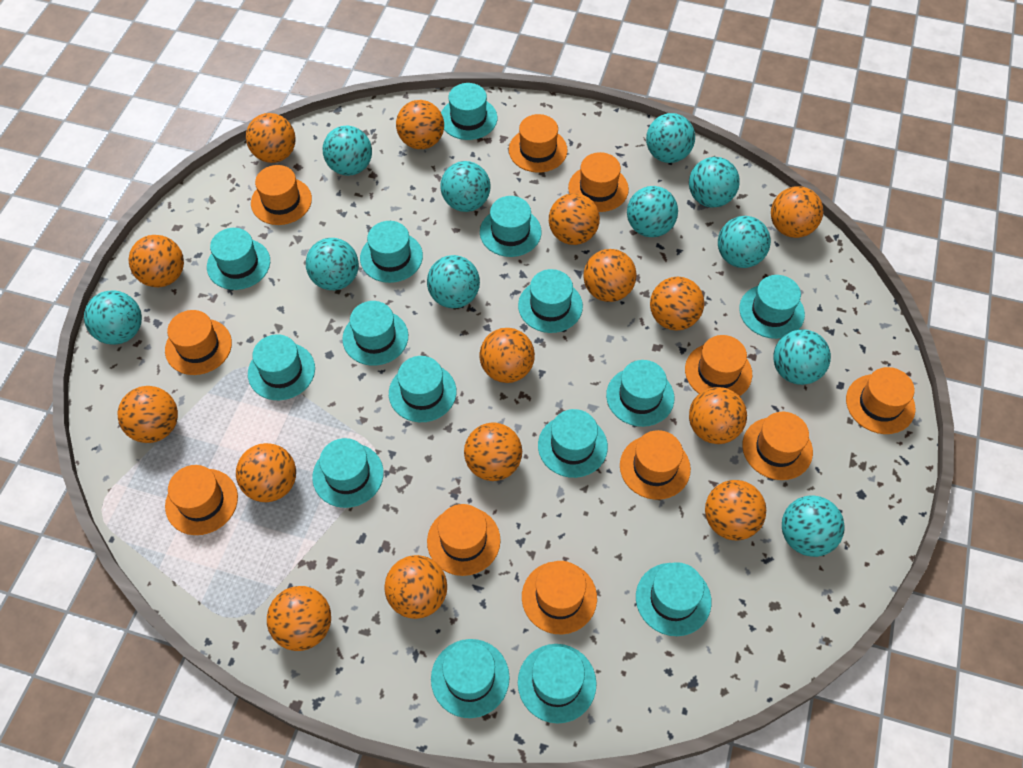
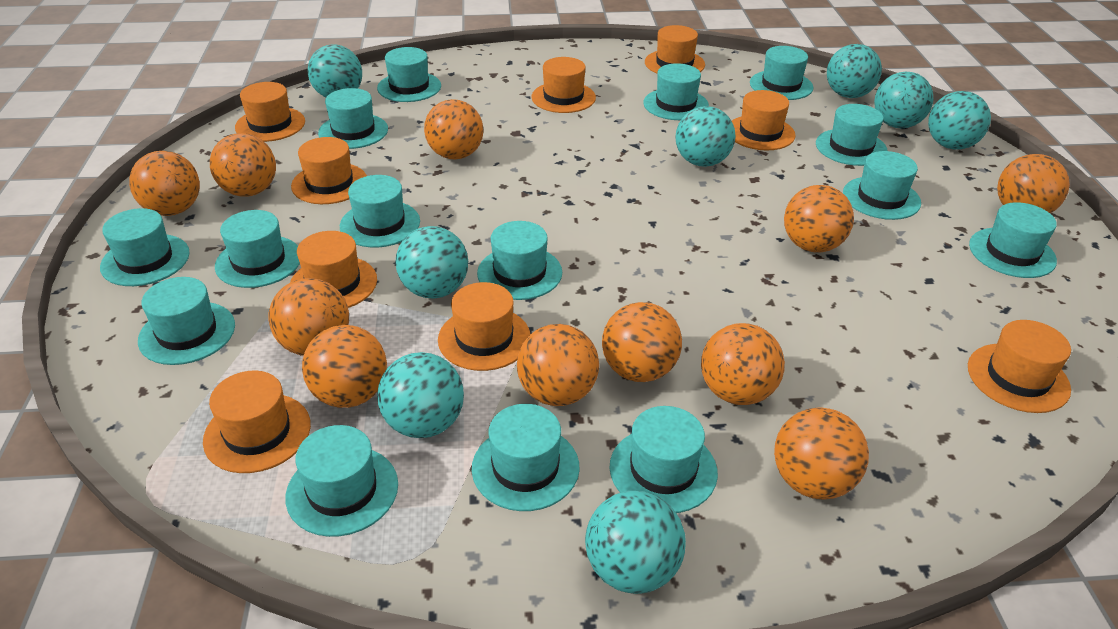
orange ball: [118,386,178,443] [129,235,184,287] [236,443,296,502] [246,113,296,163] [267,586,331,651] [385,555,447,619] [396,100,444,149] [464,423,522,481] [480,328,535,383] [549,193,600,245] [583,249,637,302] [650,277,704,331] [689,387,747,444] [705,480,766,540] [771,186,823,238] = 15 -> [129,151,200,216] [210,133,276,196] [268,278,349,356] [302,325,387,408] [424,99,484,159] [517,324,599,406] [602,302,682,382] [701,323,785,405] [774,407,869,500] [784,185,854,253] [997,154,1070,213] = 11
orange hat: [165,310,232,375] [165,465,238,535] [251,165,312,225] [427,504,501,576] [509,114,567,173] [522,561,597,634] [568,152,629,212] [620,430,691,500] [685,335,752,396] [742,412,813,480] [846,367,915,434] = 11 -> [203,371,311,473] [235,82,305,142] [290,231,377,308] [291,137,367,204] [438,282,530,371] [531,57,596,113] [645,25,705,74] [732,90,796,150] [968,320,1071,413] = 9
turquoise ball: [84,291,142,345] [306,238,359,290] [323,125,372,176] [427,255,480,308] [440,161,491,212] [627,186,678,237] [646,113,695,163] [689,157,740,208] [718,216,771,268] [773,329,831,385] [782,495,845,557] = 11 -> [308,44,362,97] [377,352,464,438] [395,226,468,299] [585,491,686,594] [675,106,735,167] [827,44,882,98] [874,72,934,128] [928,91,991,149] = 8

